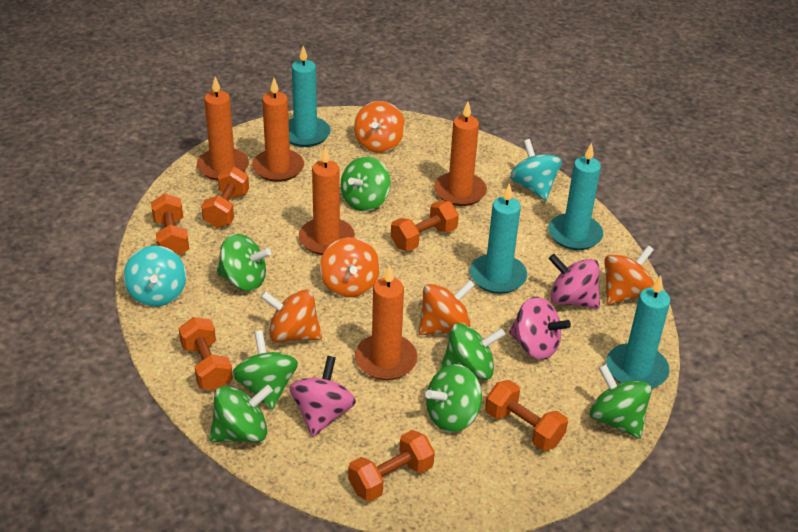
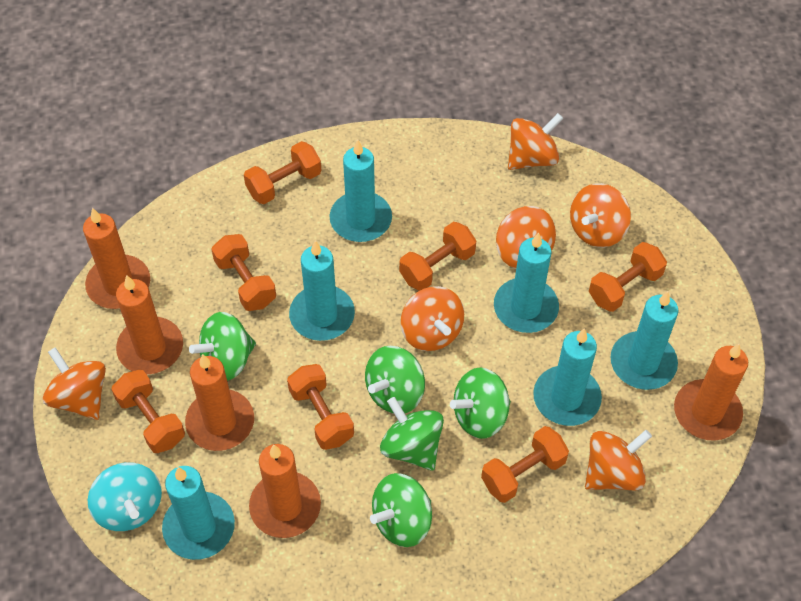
green spinning top: [209,385,273,442] [216,234,271,291] [232,331,298,410] [341,156,391,211] [425,364,482,432] [440,323,505,380] [590,364,652,439] = 7 -> [189,312,256,381] [365,346,425,414] [370,473,432,547] [380,397,444,471] [450,367,511,439] = 5
orange dumbbell: [151,194,189,256] [179,317,233,390] [201,166,249,228] [348,430,435,501] [391,200,459,251] [485,380,568,451] = 6 -> [111,370,185,453] [211,234,276,311] [244,141,321,204] [287,364,354,450] [399,222,476,291] [481,426,569,503] [589,242,667,312] = 7
orange spinning top: [261,290,322,343] [320,237,380,297] [354,101,405,153] [419,280,475,335] [604,245,654,305] = 5 -> [43,347,106,420] [401,286,464,351] [496,206,556,268] [508,113,563,170] [570,183,631,247] [585,430,652,490] = 6
pink spinning top: [289,356,356,437] [509,297,571,360] [549,254,600,309] = 3 -> none = 0
turquoise candle: [289,46,331,147] [470,183,527,294] [548,143,603,250] [606,276,670,388] = 4 -> [162,466,235,560] [289,241,355,341] [330,140,392,242] [494,232,559,333] [533,328,602,426] [611,291,678,390] = 6
turquoise spinning top: [124,246,186,307] [510,139,562,201] = 2 -> [88,462,162,531] = 1

